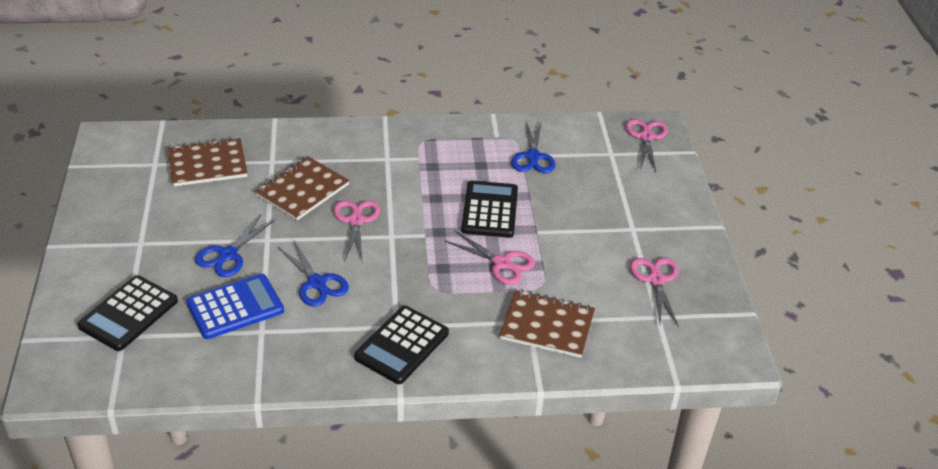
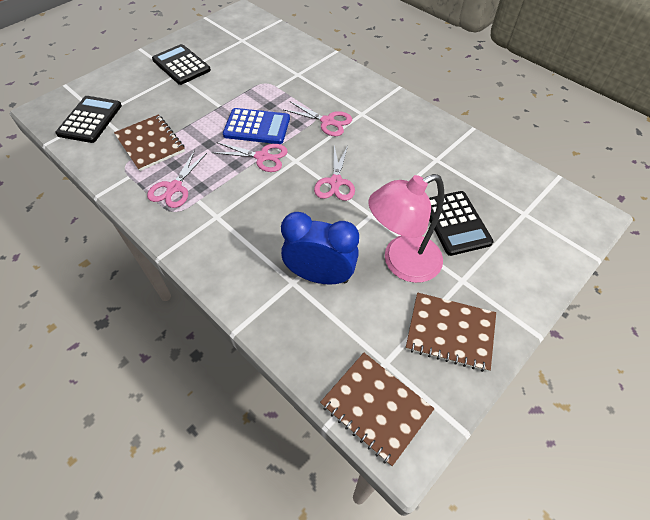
blue clock: none = 0 -> [281,212,359,285] = 1
blue scissors: [195,215,275,277] [278,240,349,307] [511,121,555,173] = 3 -> none = 0
pink lamp: none = 0 -> [369,174,444,283] = 1

